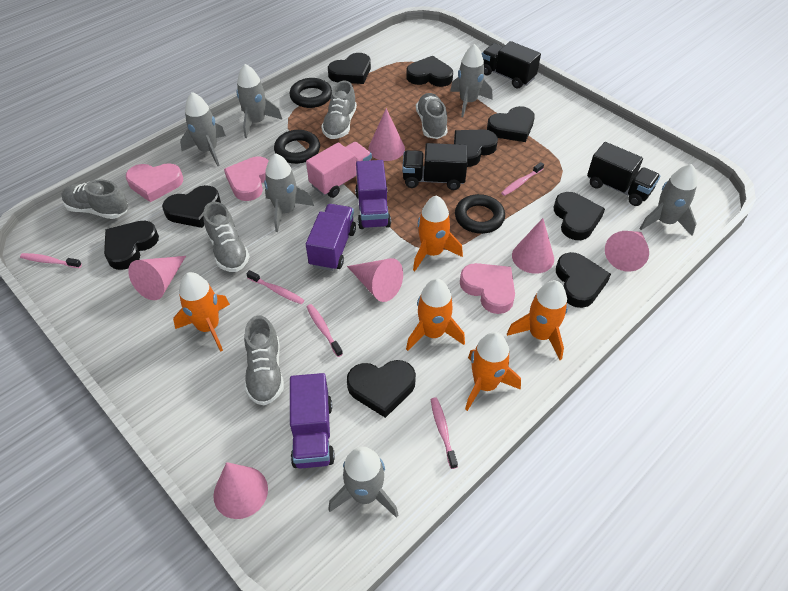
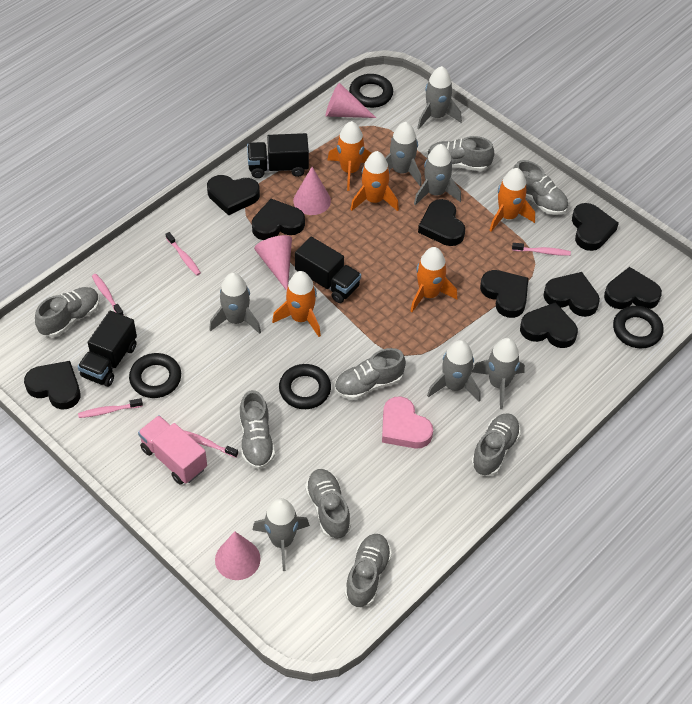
black ring: [274,130,320,164] [289,78,332,108] [455,194,505,234] = 3 -> [129,353,181,398] [279,364,331,409] [349,74,393,108] [613,306,664,348] = 4
grey rocket: [180,92,226,166] [236,64,282,138] [264,153,314,232] [328,446,398,518] [450,44,492,117] [639,164,697,236] = 6 -> [209,273,261,334] [253,498,310,571] [385,122,422,186] [414,144,461,205] [417,66,462,129] [427,340,481,402] [472,338,525,409] = 7
grey shoe: [62,180,128,219] [203,201,250,272] [244,315,284,405] [321,81,357,139] [416,93,448,139] = 5 -> [35,287,100,337] [239,390,275,469] [305,469,351,539] [335,348,406,400] [345,534,392,607] [427,136,494,171] [471,413,521,476] [514,160,568,215] = 8
pink cone: [128,256,186,300] [213,462,268,519] [347,258,403,302] [368,108,405,161] [512,218,554,274] [605,231,649,272] = 6 -> [215,531,261,580] [254,235,292,291] [293,167,331,215] [326,83,376,118] = 4
pink heart: [126,163,183,202] [224,156,269,201] [460,263,515,314] = 3 -> [382,396,433,448] = 1
purple truck: [290,373,335,469] [306,204,356,271] [355,160,391,229] = 3 -> none = 0

